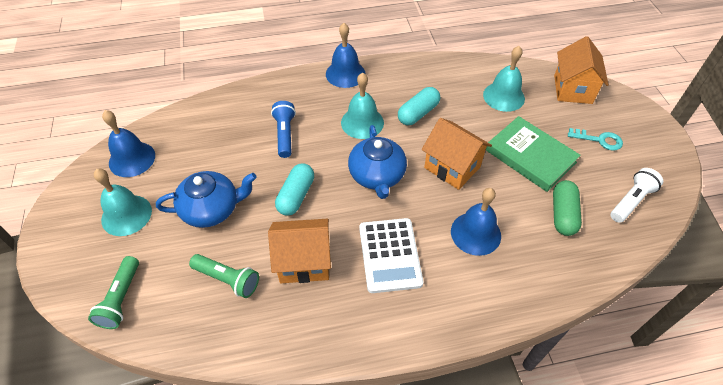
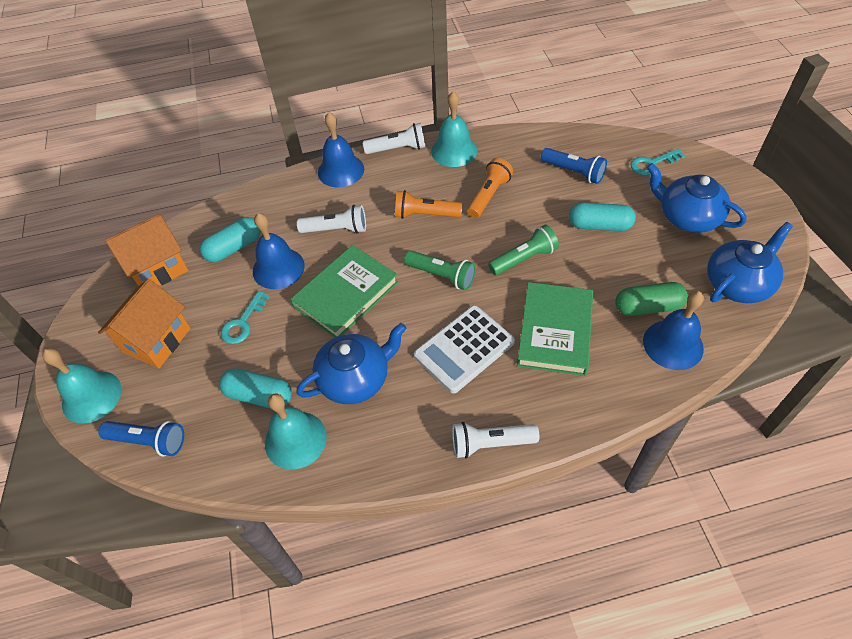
blue flashlight: [271,101,296,158] = 1 -> [98,421,184,457] [541,148,607,184] = 2
blue teapot: [156,171,257,228] [348,125,407,199] = 2 -> [296,323,407,404] [647,163,747,233] [707,222,793,303] = 3
green book: [486,116,581,192] = 1 -> [291,245,398,338] [517,282,593,376] = 2
orange flashlight: none = 0 -> [395,190,462,219] [467,158,513,218] = 2
orange house: [268,219,331,283] [422,118,492,190] [554,36,609,104] = 3 -> [98,279,190,368] [105,214,188,286] = 2
turquoise capsule: [275,163,314,216] [398,87,440,125] = 2 -> [200,217,261,262] [219,368,292,408] [569,203,636,231] = 3
turquoise key: [568,128,623,151] = 1 -> [221,291,270,344] [630,148,685,175] = 2
white flashlight: [610,168,663,223] = 1 -> [297,205,366,234] [363,123,425,154] [452,422,539,458] = 3

